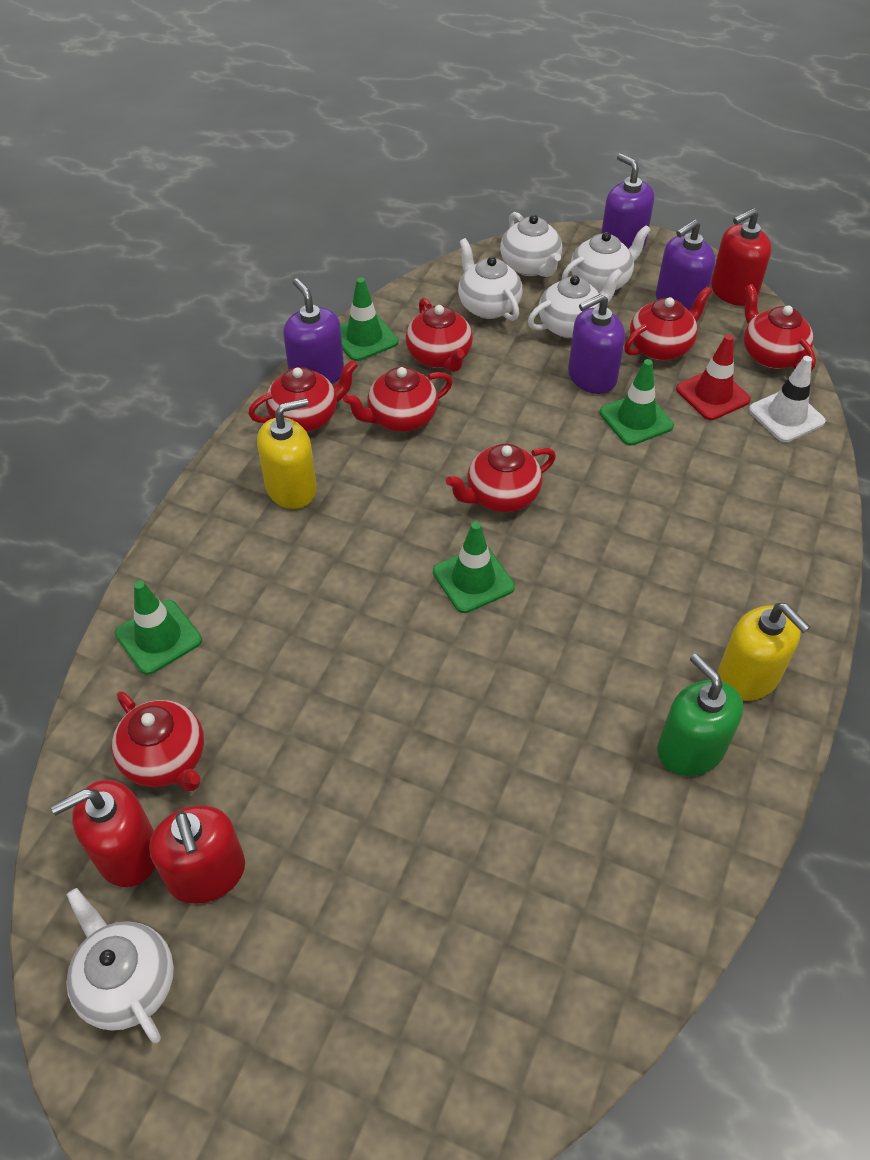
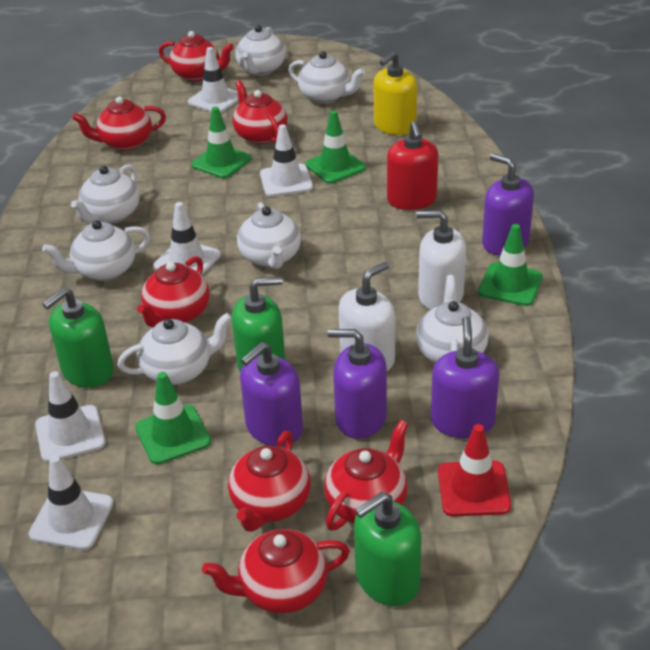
green soap dispenser: [658,653,743,776] = 1 -> [43,288,114,388] [232,277,285,372] [354,492,422,606] = 3
red soap dispenser: [51,780,155,887] [149,805,245,904] [711,208,772,306] = 3 -> [387,121,438,210] = 1
white soap dispenser: none = 0 -> [338,262,395,371] [416,210,466,310] = 2
white teapot: [67,888,174,1043] [458,238,522,321] [500,212,562,277] [528,268,623,338] [562,225,651,292] = 5 -> [42,220,150,281] [71,164,140,224] [117,313,232,385] [236,25,285,75] [237,202,301,269] [289,51,365,104] [416,275,488,363] = 7
white traffic cone: [749,356,826,442] = 1 -> [29,455,114,550] [35,371,105,462] [153,202,221,275] [188,47,239,113] [260,124,313,197] = 5
yellow soap dispenser: [257,398,317,509] [718,603,810,701] = 2 -> [374,51,417,135] = 1

